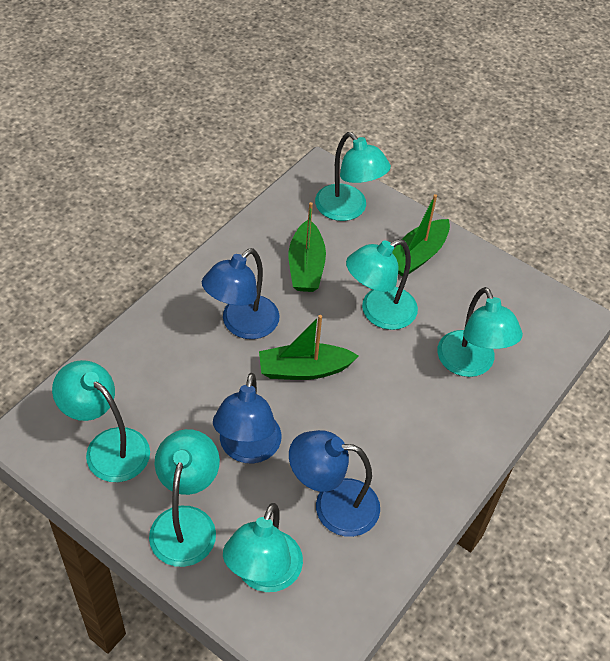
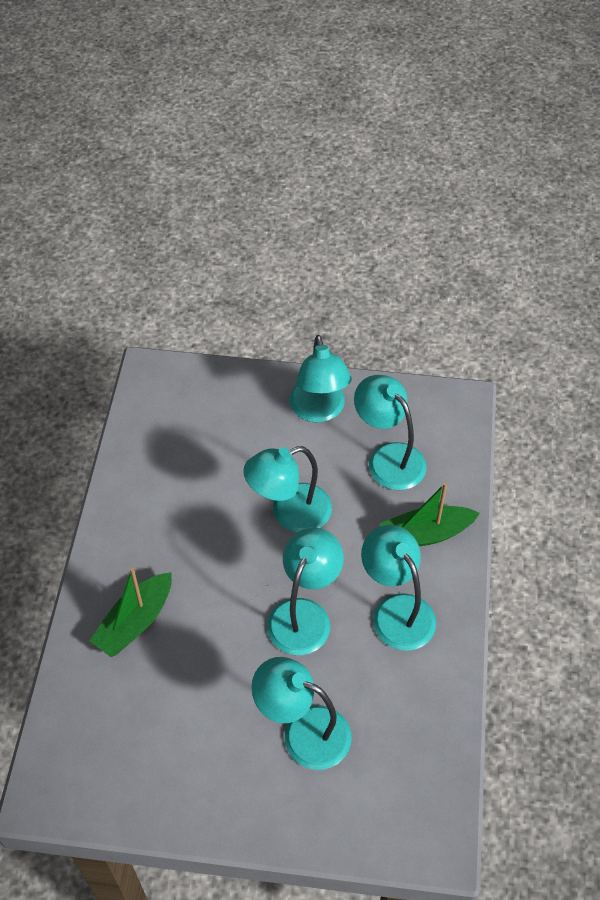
blue lamp: [202,248,279,339] [213,373,282,464] [289,430,380,537] = 3 -> none = 0
green boat: [259,315,358,380] [289,202,326,292] [392,194,450,277] = 3 -> [90,568,172,657] [379,483,480,546] = 2

